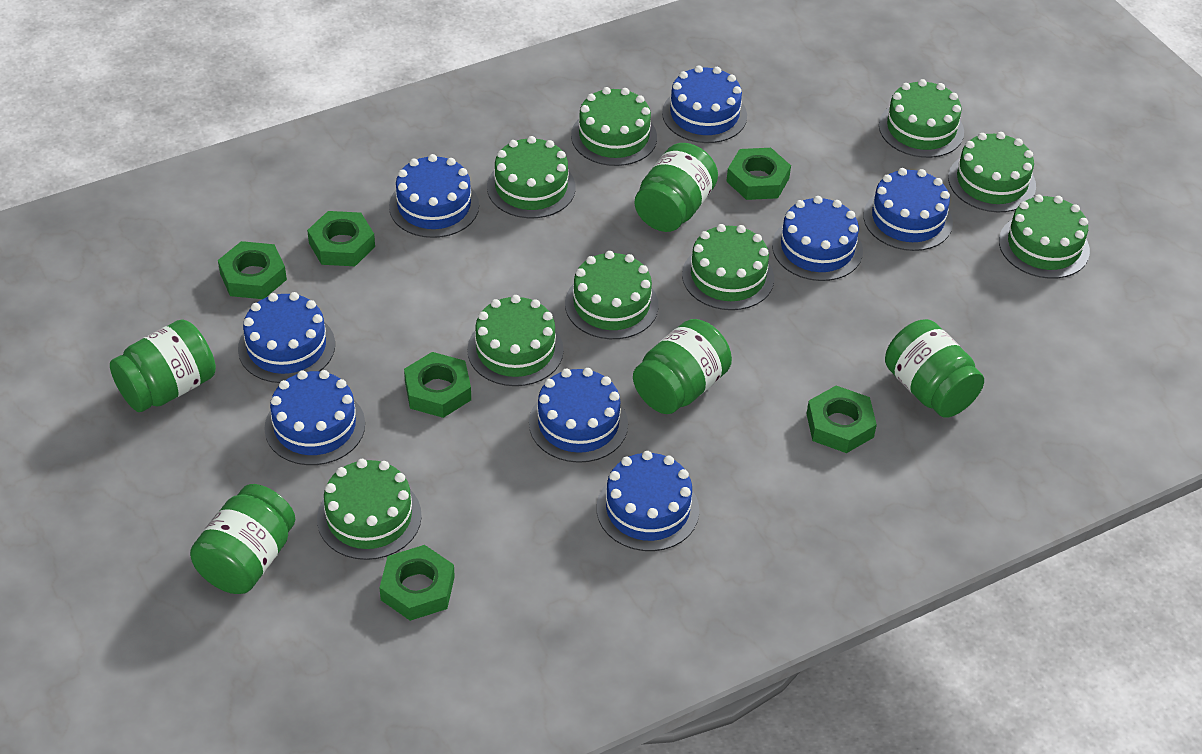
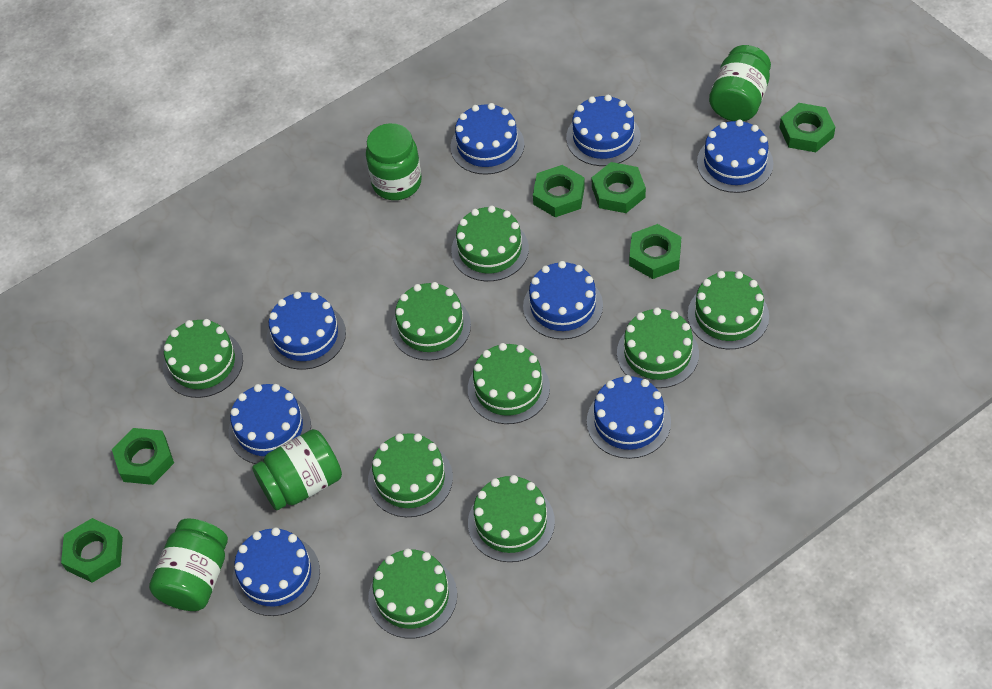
green jar: [110,320,216,412] [190,484,295,594] [633,319,732,414] [634,143,718,232] [885,319,984,418] = 5 -> [149,518,228,611] [252,429,342,510] [366,123,422,200] [709,45,771,121] = 4

